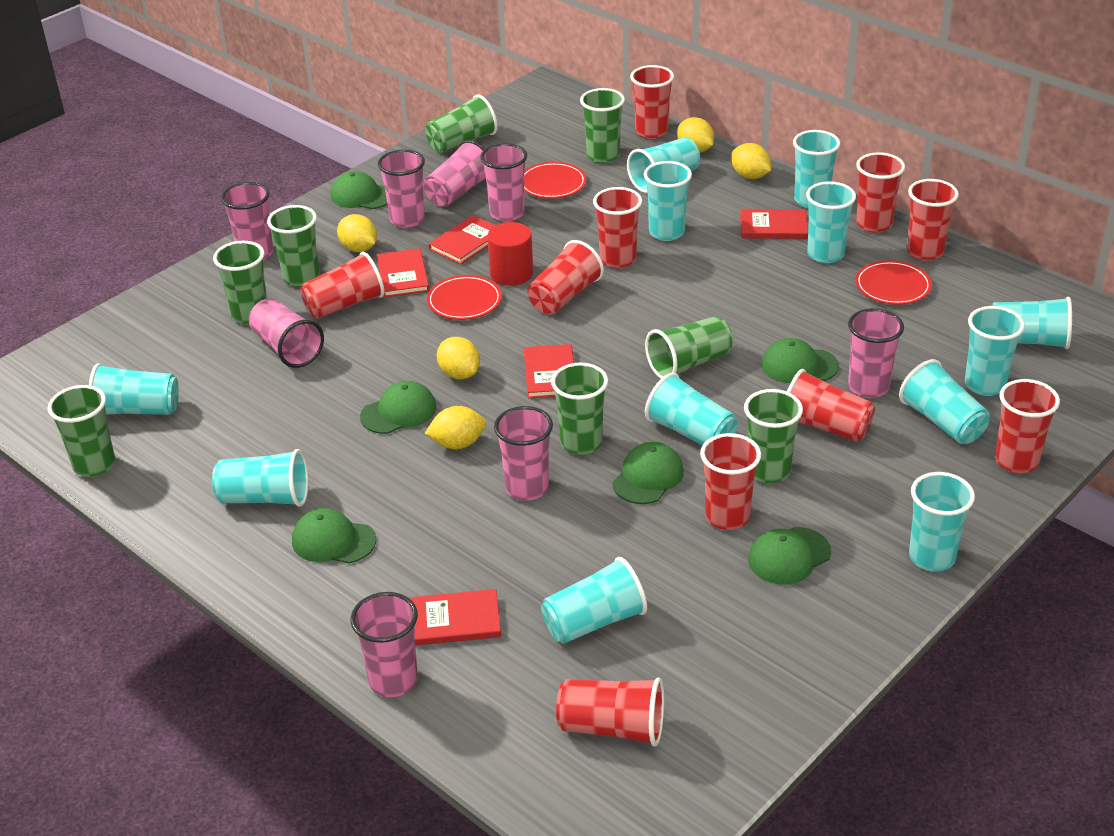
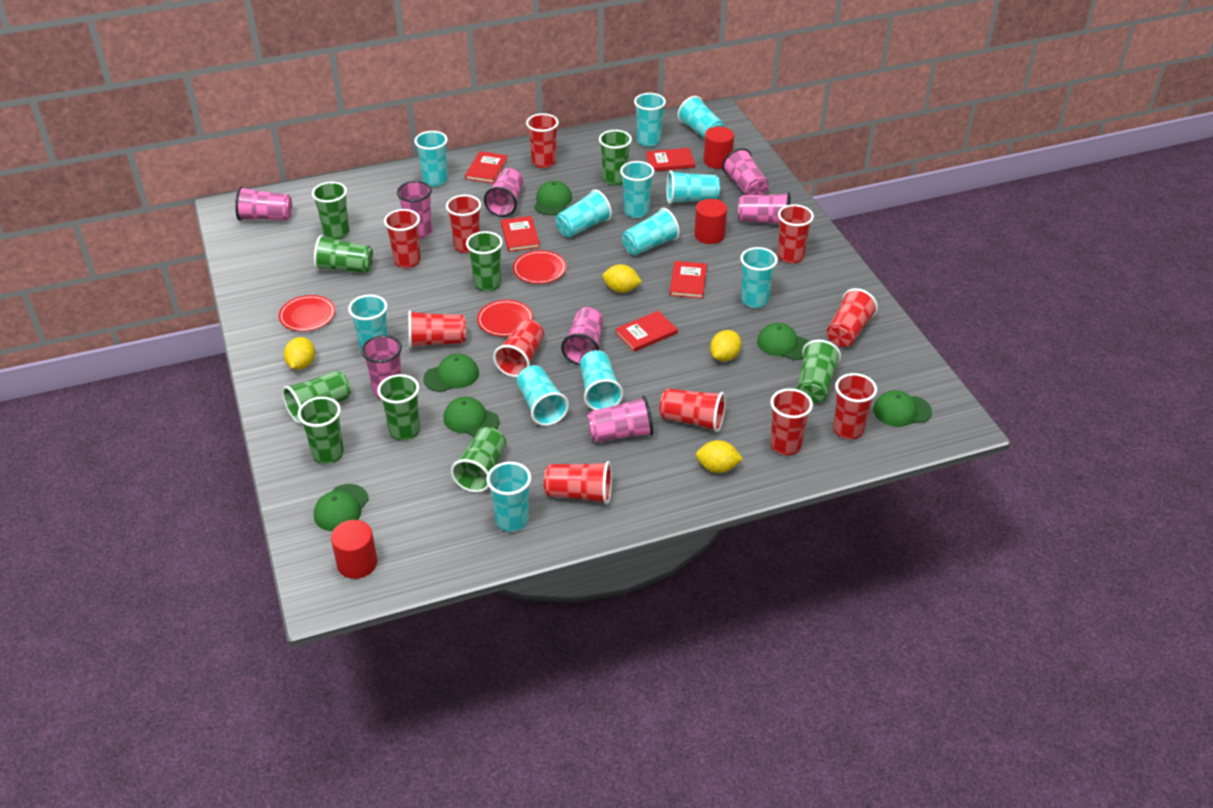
green cup: [48,385,115,477] [213,241,267,324] [267,205,320,287] [425,94,498,153] [551,363,608,455] [580,88,625,163] [645,316,733,378] [744,389,803,483] = 8 -> [282,370,351,423] [298,397,344,464] [312,182,350,240] [314,235,373,273] [377,374,420,441] [451,427,506,493] [466,231,503,292] [599,130,632,185] [797,340,841,403] = 9
red cup: [300,252,384,319] [527,240,604,315] [556,677,664,746] [593,187,642,269] [630,65,674,139] [700,433,761,530] [787,369,875,442] [856,152,905,233] [907,179,959,261] [995,379,1060,473] = 10 -> [384,209,421,268] [408,310,466,348] [446,195,481,253] [493,319,544,377] [526,113,559,168] [544,461,612,504] [660,388,726,432] [770,388,813,455] [778,204,814,264] [827,288,878,347] [833,373,877,439] = 11
red cylinder: [487,222,533,286] = 1 -> [331,520,378,579] [694,199,727,244] [703,127,734,169] = 3
yellow lemon: [337,214,377,252] [425,406,486,449] [437,337,480,379] [677,117,714,153] [731,143,771,179] = 5 -> [284,337,315,370] [602,264,642,293] [696,440,743,473] [710,330,742,361] = 4

